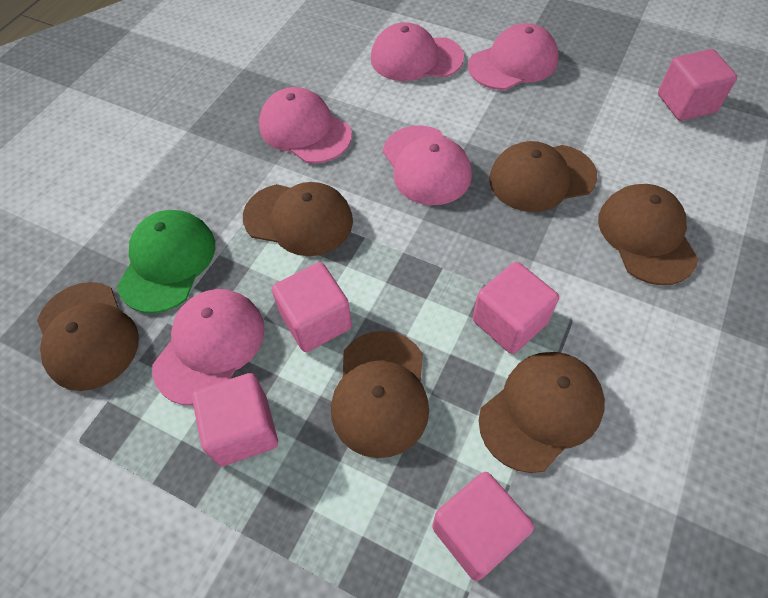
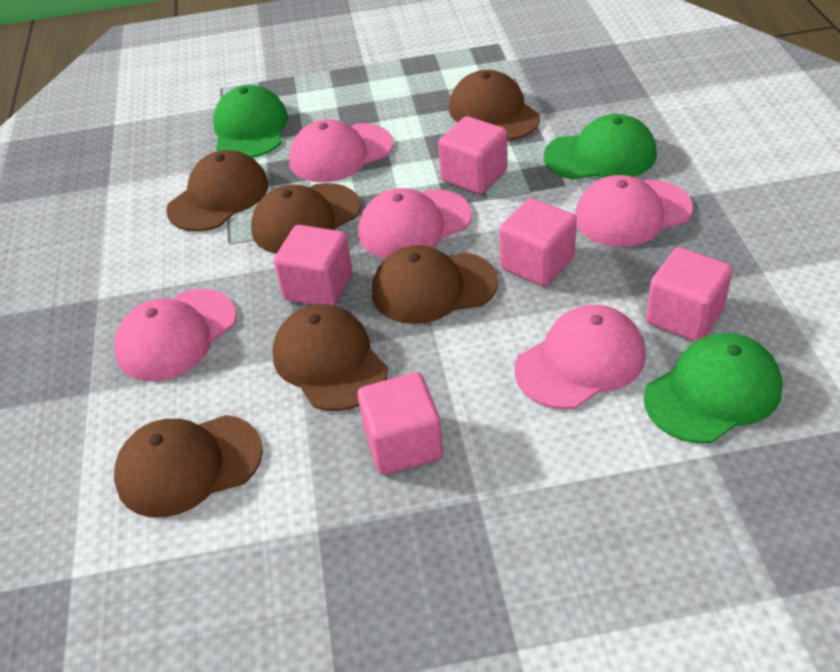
green cap: [117,210,215,313] = 1 -> [213,85,288,158] [544,114,657,180] [644,333,783,443] = 3

